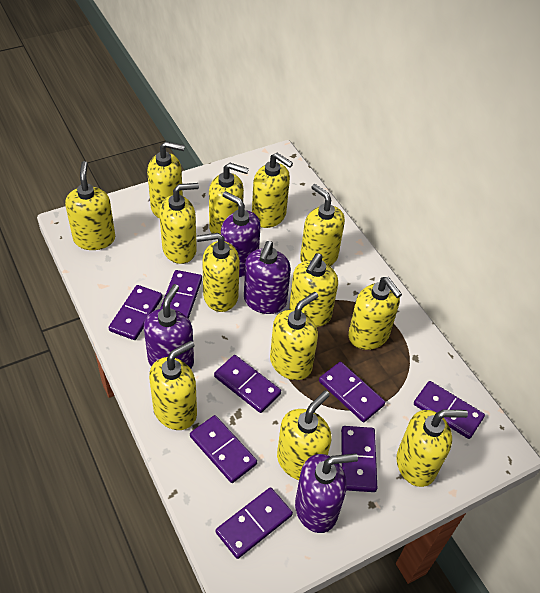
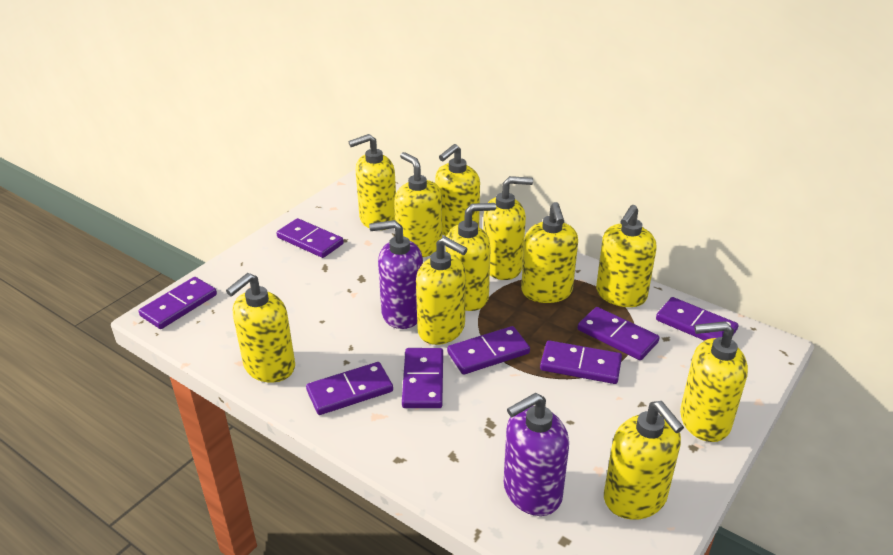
purple soap dispenser: [144,284,194,369] [221,191,261,277] [244,241,291,314] [295,453,358,533] = 4 -> [369,220,423,329] [504,393,569,516] = 2
yellow soap dispenser: [65,161,115,250] [147,141,185,218] [149,341,197,430] [159,183,199,264] [197,233,240,312] [209,163,249,234] [252,153,293,228] [270,292,318,380] [277,390,332,480] [289,253,338,327] [300,184,345,266] [348,277,402,350] [397,410,468,487] = 13 -> [226,273,295,383] [348,134,396,230] [394,152,442,257] [416,237,467,345] [435,144,480,237] [446,203,496,311] [483,176,533,280] [521,202,578,303] [596,205,657,307] [604,401,684,520] [680,321,748,442] = 11

